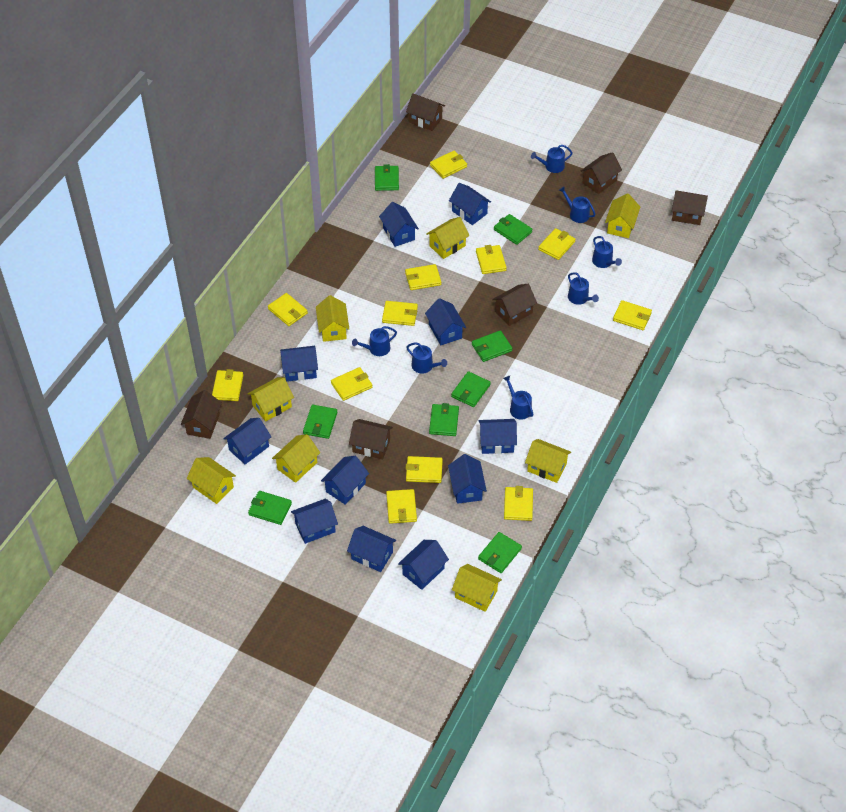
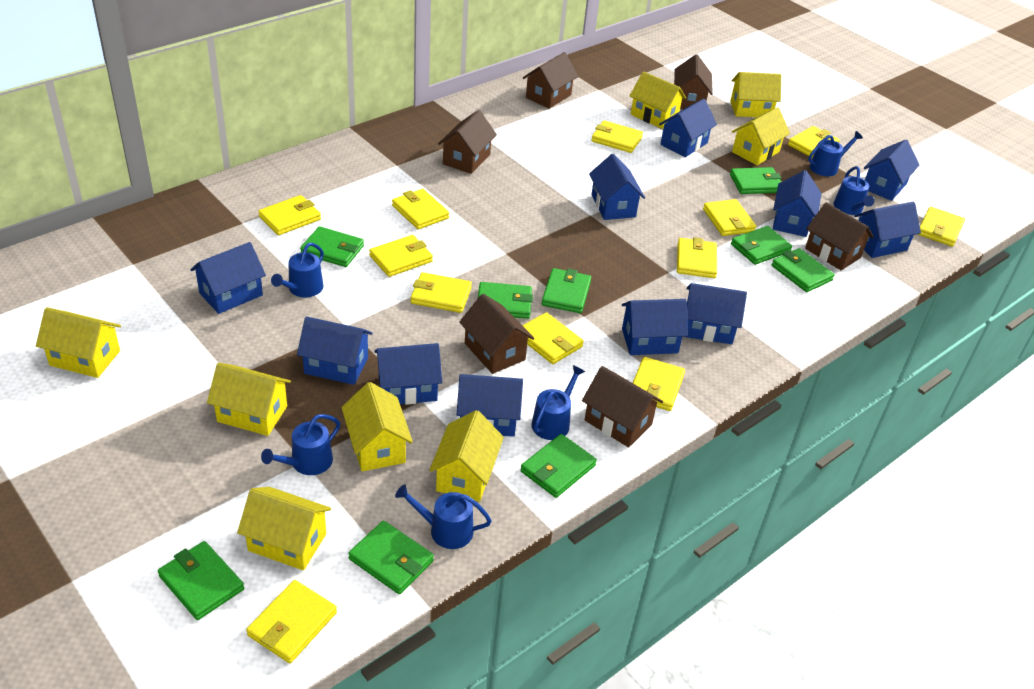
blue watering can: [352,326,397,356] [406,342,447,374] [503,376,534,420] [531,145,573,173] [559,186,596,223] [568,272,599,305] [592,236,622,268] = 7 -> [261,414,340,475] [271,243,324,297] [395,484,492,549] [532,365,585,440] [808,131,863,176] [834,166,874,215] = 6
green wallet: [248,491,292,525] [303,405,337,439] [375,164,399,191] [429,403,459,436] [451,371,491,407] [472,330,512,362] [478,532,522,573] [494,214,533,245] = 8 -> [158,541,244,620] [300,226,364,267] [348,521,434,594] [478,282,533,319] [521,434,597,498] [542,268,591,313] [730,167,782,194] [731,226,792,265] [772,248,835,292] = 9

